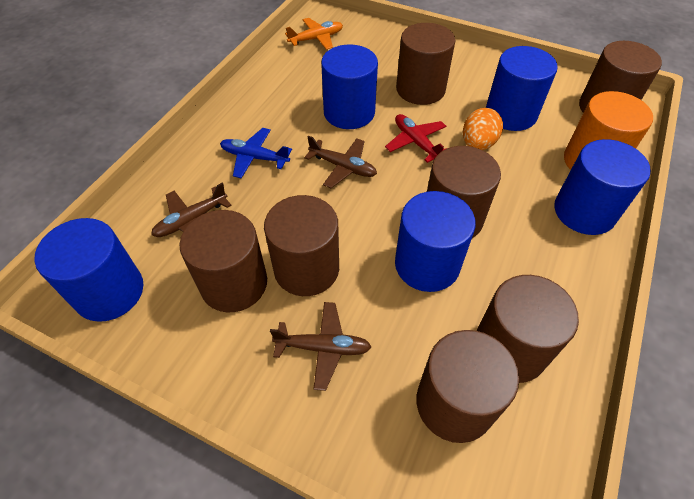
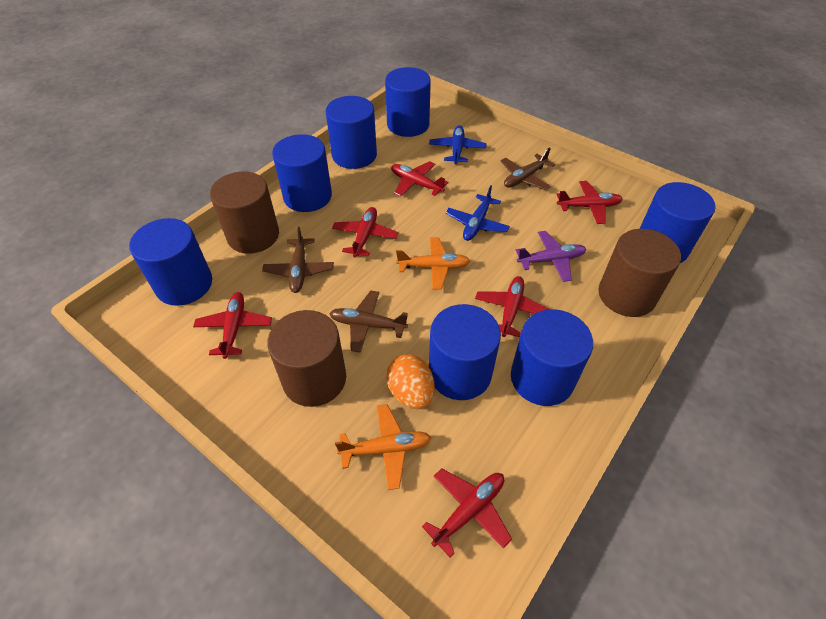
blue cylinder: [34,218,143,322] [321,44,378,129] [395,191,476,292] [486,46,558,131] [554,139,651,235] = 5 -> [129,218,212,306] [272,134,332,212] [326,96,377,169] [385,67,431,137] [429,304,501,400] [511,309,593,406] [640,182,715,263] = 7
blue plane: [220,128,292,178] = 1 -> [429,125,487,164] [446,185,510,241] = 2
brown cylinder: [179,210,267,312] [264,195,339,296] [396,23,456,105] [417,330,519,443] [427,146,501,238] [476,275,579,383] [579,41,662,113] = 7 -> [210,172,279,254] [267,310,346,407] [598,229,681,317] = 3
orange cylinder: [564,91,653,170] = 1 -> none = 0
orange plane: [285,18,343,50] = 1 -> [335,404,431,490] [396,237,470,290] = 2
purple plane: none = 0 -> [516,231,586,282] = 1
red plane: [385,114,447,163] = 1 -> [193,292,272,359] [332,207,398,257] [391,161,449,197] [422,468,512,557] [475,276,550,337] [557,181,623,224] = 6

